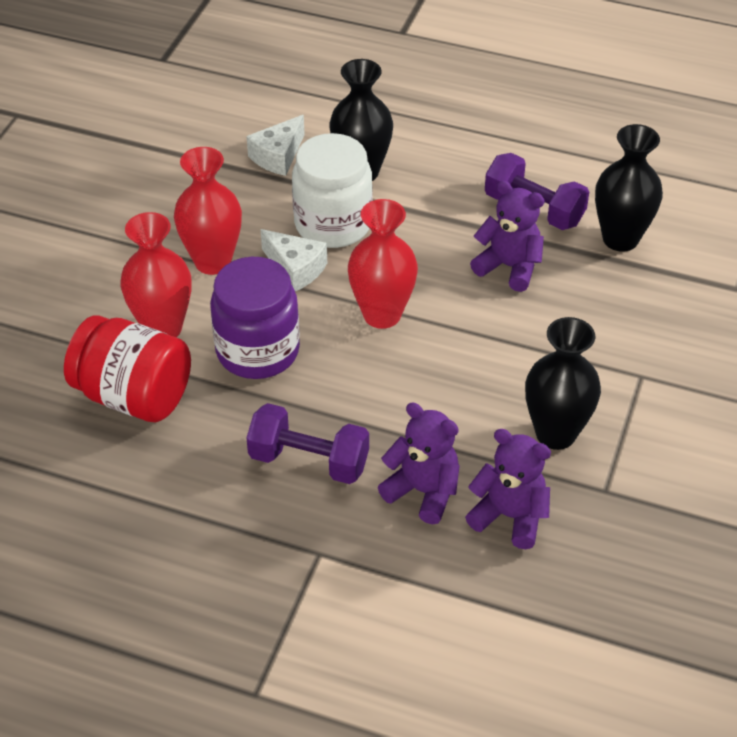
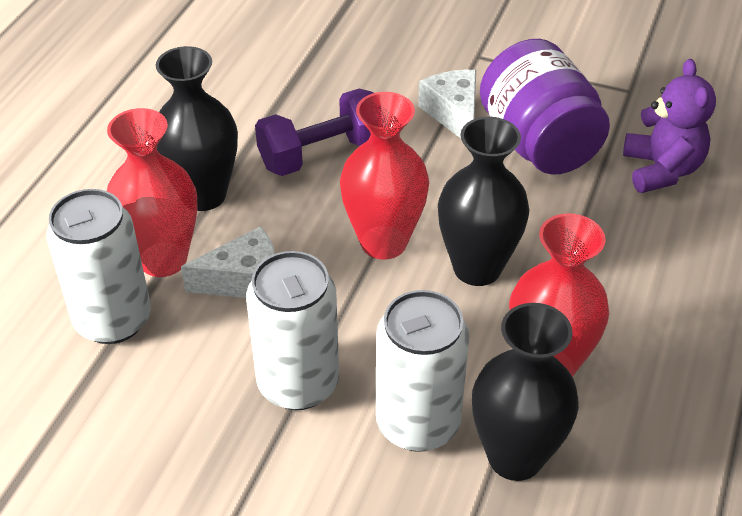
purple dumbbell: [246,403,369,484] [485,153,589,230] = 2 -> [255,89,374,176] = 1
purple teddy bear: [378,403,460,524] [465,429,551,549] [470,181,545,292] = 3 -> [623,59,716,193] = 1
red jar: [64,315,191,422] = 1 -> none = 0
white can: none = 0 -> [46,189,151,344] [246,251,339,410] [376,290,469,452] = 3
white jar: [292,133,373,248] = 1 -> none = 0

